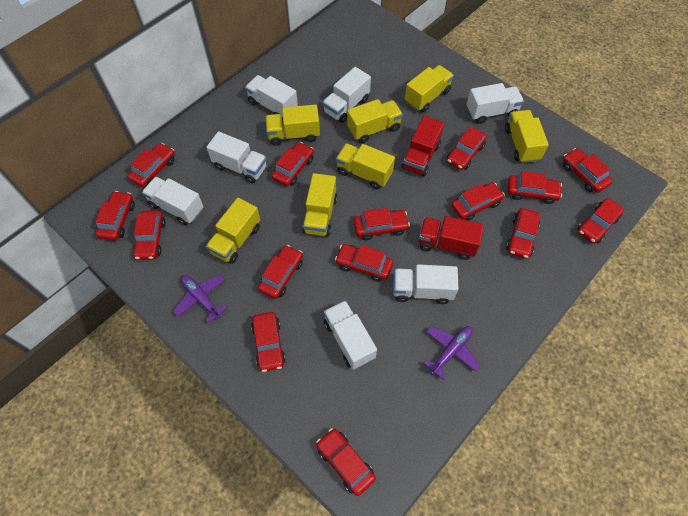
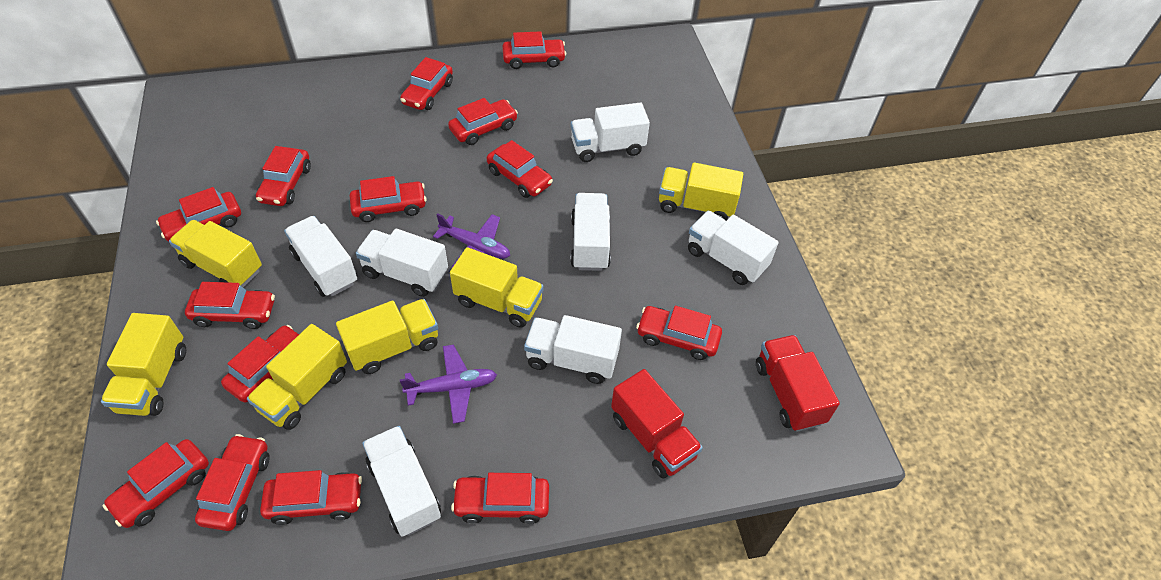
red car: [95,191,135,241] [128,143,175,187] [133,210,166,260] [251,312,286,372] [258,245,303,299] [272,142,314,186] [316,428,376,496] [335,244,393,282] [354,208,410,240] [447,127,487,170] [451,182,505,221] [506,208,541,259] [508,171,562,204] [563,148,612,193] [578,198,624,244] = 15 -> [103,439,209,528] [156,187,241,242] [185,282,275,329] [195,434,270,531] [221,325,299,403] [256,146,311,206] [260,470,362,525] [350,176,427,222] [400,57,453,110] [448,98,518,145] [451,473,549,524] [487,140,553,198] [502,31,566,69] [636,306,722,360] = 14
yellow truck: [206,198,260,264] [265,104,320,146] [302,173,337,236] [336,143,395,189] [347,99,403,143] [405,65,454,112] [505,110,549,163] = 7 -> [101,313,186,416] [169,220,262,288] [247,324,347,430] [336,299,438,374] [450,247,544,328] [659,162,743,220] = 6

